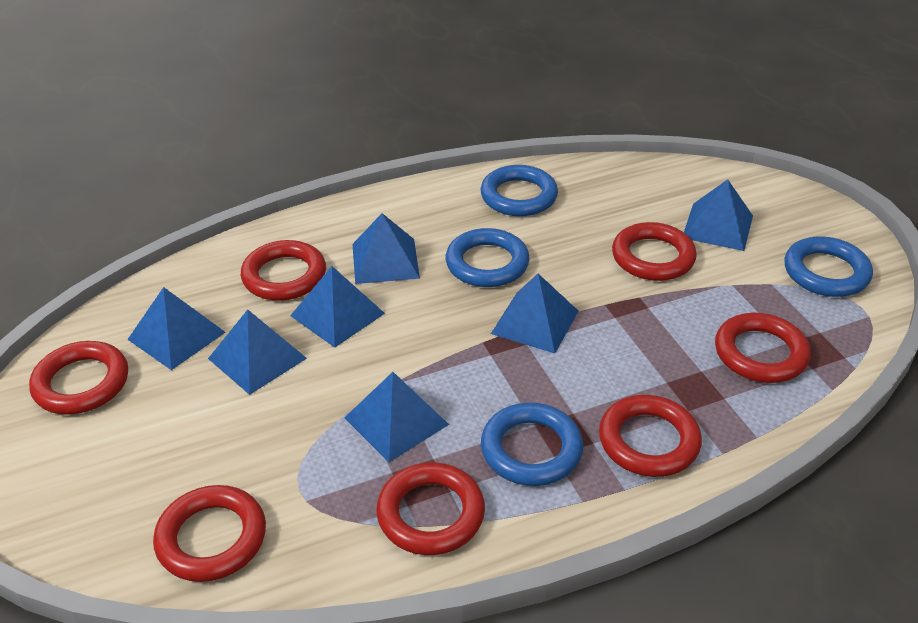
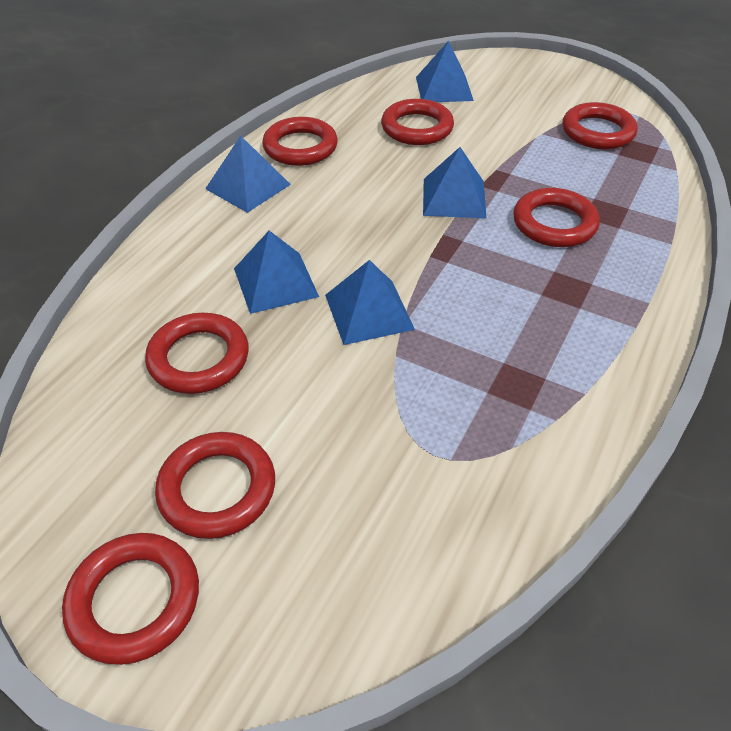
blue pyramid: [127,287,225,370] [208,309,307,395] [290,266,385,348] [344,372,449,462] [352,213,420,284] [491,274,578,354] [684,179,753,251] = 7 -> [205,135,291,213] [234,231,319,314] [325,260,415,345] [416,41,474,102] [423,147,486,218] = 5
blue ring: [445,228,530,287] [481,165,558,216] [481,403,583,486] [784,236,873,297] = 4 -> none = 0

